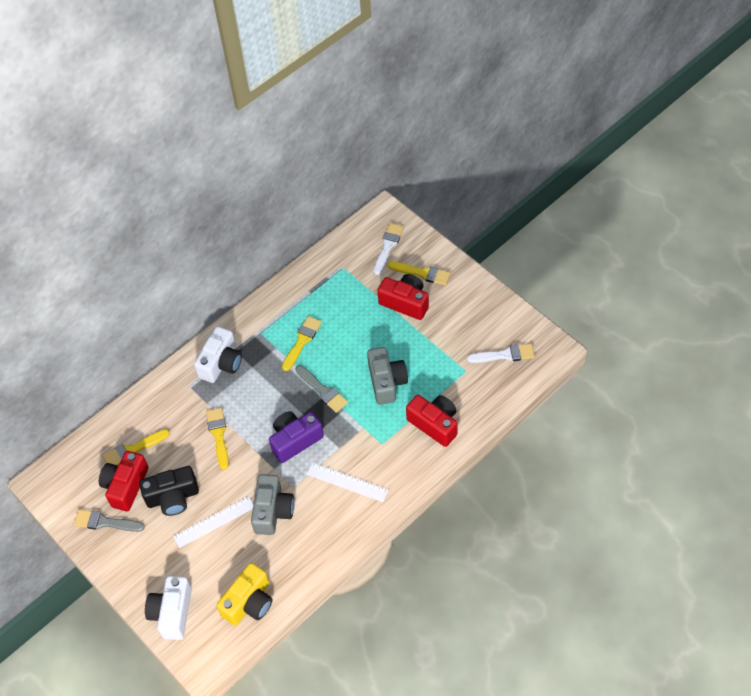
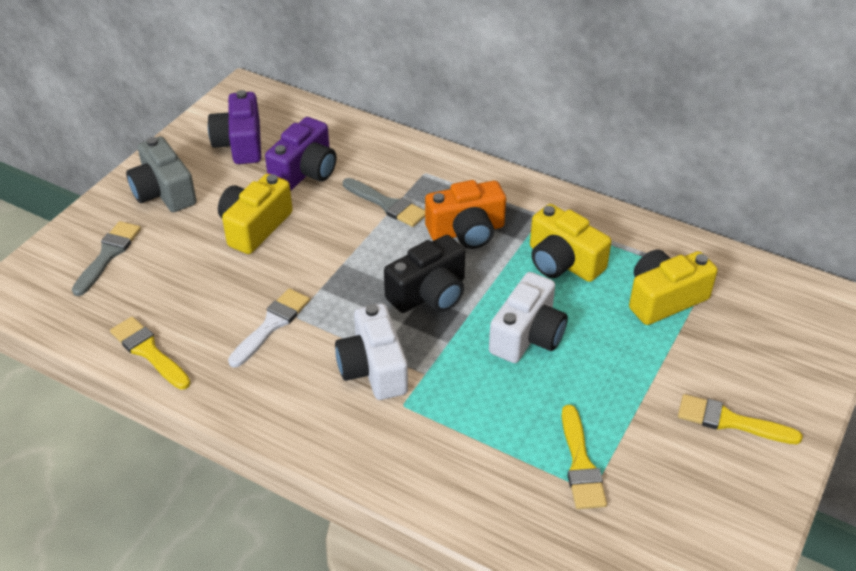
grey camera: [251,474,294,535] [367,347,408,405] = 2 -> [126,136,197,212] = 1
orange camera: none = 0 -> [425,180,506,249] = 1
purple camera: [269,411,324,463] = 1 -> [208,90,261,164] [265,117,336,191] = 2
red camera: [99,451,148,512] [377,274,429,320] [406,395,458,447] = 3 -> none = 0
white brush: [374,223,404,275] [467,343,535,363] = 2 -> [228,288,310,368] = 1
white ruler: [173,496,253,548] [307,462,389,502] = 2 -> none = 0
yellow brush: [103,429,170,465] [206,407,229,470] [282,316,322,371] [387,261,451,285] = 4 -> [110,317,191,390] [562,405,607,509] [678,394,803,444] = 3
yellow camera: [216,563,273,626] = 1 -> [218,174,293,254] [530,204,612,282] [629,249,718,325] = 3

